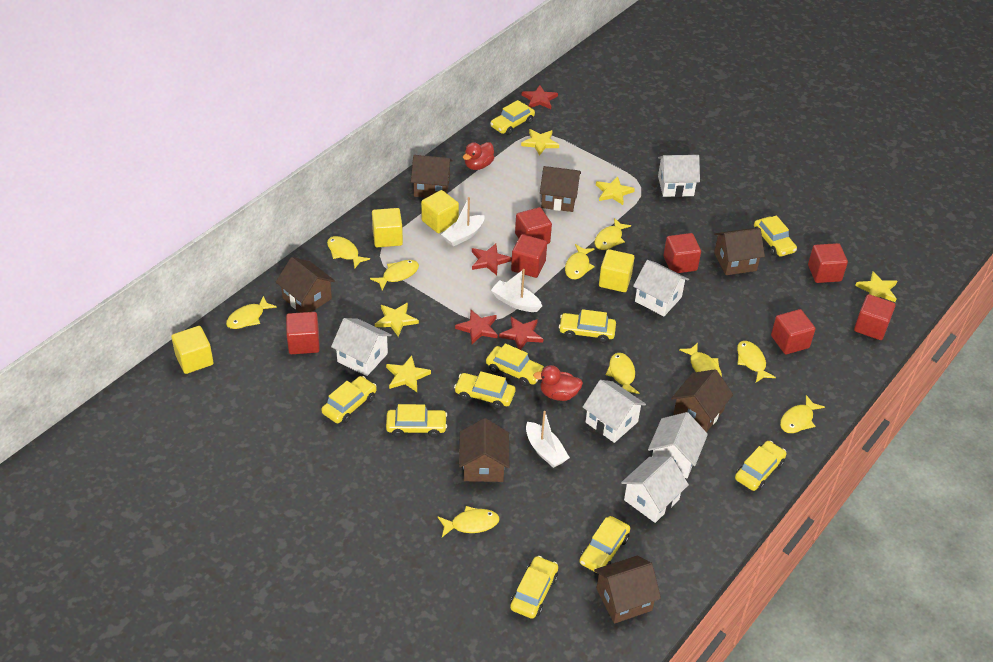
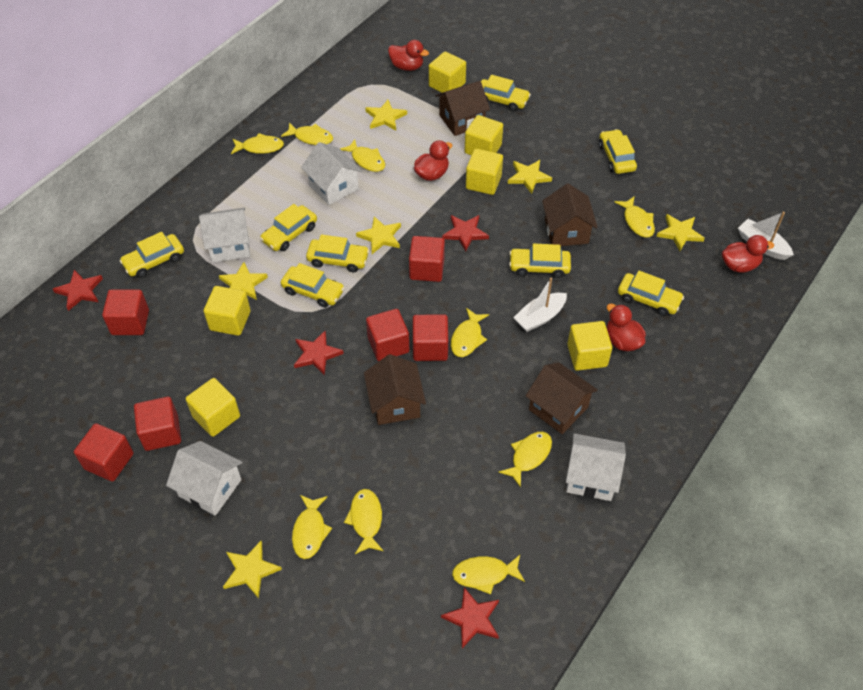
brown house: [276,257,335,313] [411,155,453,198] [459,418,509,482] [540,166,581,212] [594,556,661,624] [671,369,733,432] [714,228,765,275] = 7 -> [364,354,426,425] [435,81,490,136] [526,363,598,434] [542,183,598,246] = 4
red cube: [286,312,320,354] [511,234,547,278] [515,207,552,244] [664,233,701,273] [771,309,816,354] [808,243,848,283] [854,294,896,340] = 7 -> [74,423,133,482] [102,290,149,335] [134,397,181,451] [366,309,409,361] [409,236,445,282] [413,314,448,361] = 6
red duck: [463,142,494,170] [533,365,583,401] = 2 -> [388,40,429,71] [414,140,452,181] [606,304,646,351] [722,235,774,273] = 4
white boat: [441,197,484,246] [491,269,542,312] [526,411,570,468] = 3 -> [513,278,567,332] [738,212,794,260] = 2
white house: [331,318,392,376] [583,380,646,443] [621,456,689,523] [633,260,689,316] [648,412,708,478] [658,155,700,197] = 6 -> [166,441,243,516] [199,208,250,262] [301,142,362,205] [566,433,626,501] = 4
yellow car: [321,376,377,423] [386,404,447,438] [454,371,515,409] [486,343,544,386] [490,100,535,135] [510,556,558,619] [559,309,616,343] [579,516,630,572] [735,441,786,491] [754,215,797,257] = 10 -> [120,232,184,278] [260,204,317,251] [281,263,344,308] [306,234,369,272] [481,75,531,112] [509,243,571,278] [599,129,637,174] [618,271,684,316] = 8
yellow cube: [171,326,214,374] [372,208,403,247] [421,190,459,234] [599,249,635,292] = 4 -> [186,378,240,437] [204,286,251,336] [429,52,466,93] [465,115,503,156] [466,149,503,195] [567,321,612,371] = 6
yellow fish: [226,296,277,329] [327,236,370,269] [370,260,419,290] [438,506,500,537] [565,244,595,279] [595,218,631,250] [605,353,640,394] [679,343,722,377] [737,341,776,382] [780,395,825,433] = 10 -> [231,133,284,154] [281,122,333,145] [292,495,332,559] [340,139,385,172] [344,489,383,554] [451,308,489,357] [452,555,525,595] [498,432,552,488] [615,196,655,238] = 9
yellow star: [375,303,419,337] [386,356,431,392] [521,129,559,155] [596,176,635,205] [855,271,897,302] = 5 -> [219,262,268,300] [223,541,282,599] [356,216,401,254] [365,100,407,130] [508,160,552,194] [656,214,705,251] = 6

